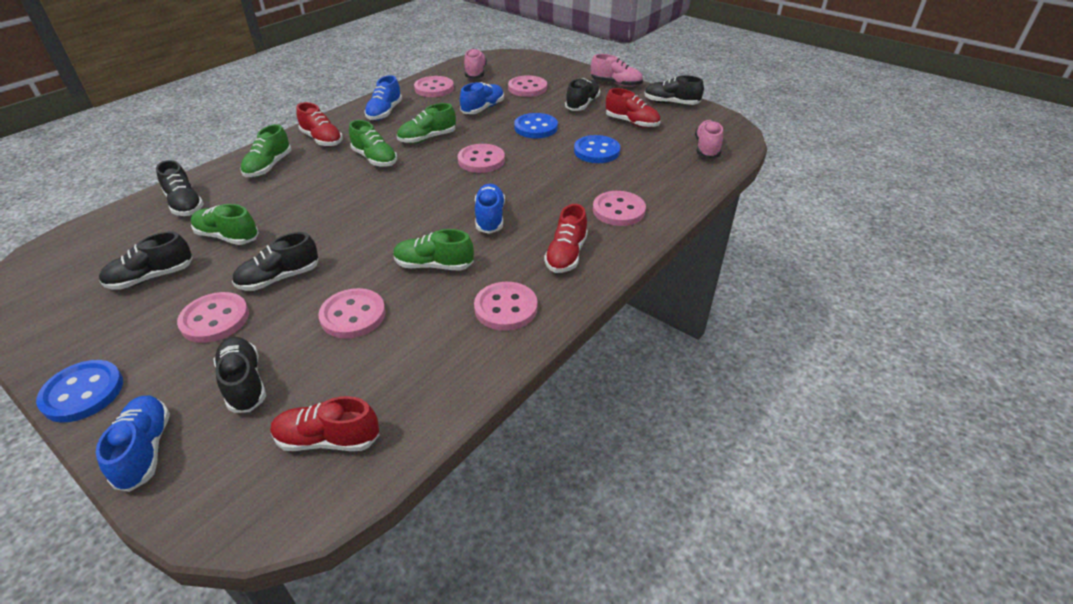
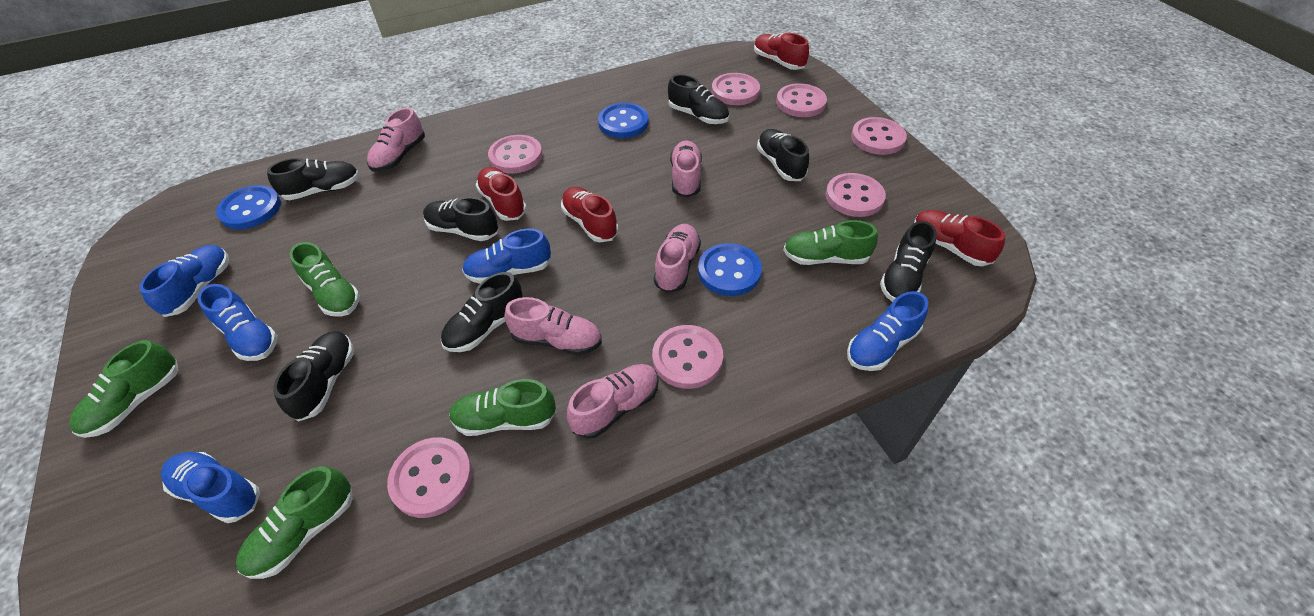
black shoe: [99,232,193,290] [156,160,204,216] [214,337,266,413] [232,232,318,291] [565,78,600,111] [644,75,704,105] = 6 -> [267,158,360,200] [273,331,354,422] [423,197,498,241] [441,272,523,352] [668,74,729,124] [757,129,809,181] [880,221,937,302] = 7
blue shoe: [96,396,170,492] [364,75,402,120] [460,82,504,114] [475,184,505,234] = 4 -> [139,245,229,317] [161,452,260,523] [197,284,278,361] [462,229,551,284] [847,291,928,371] = 5
pink shoe: [464,48,487,79] [591,54,643,87] [695,120,723,158] = 3 -> [367,108,425,172] [504,297,602,355] [567,364,659,439] [654,224,701,293] [670,140,702,198] = 5

